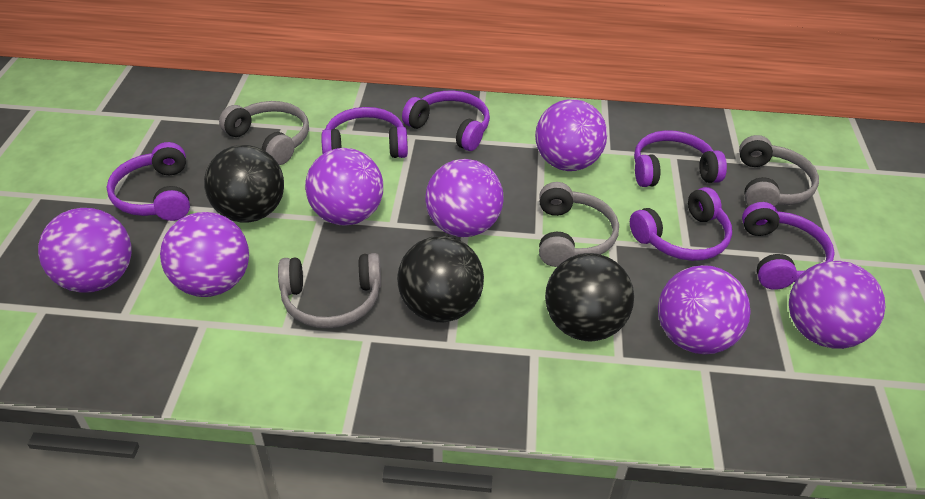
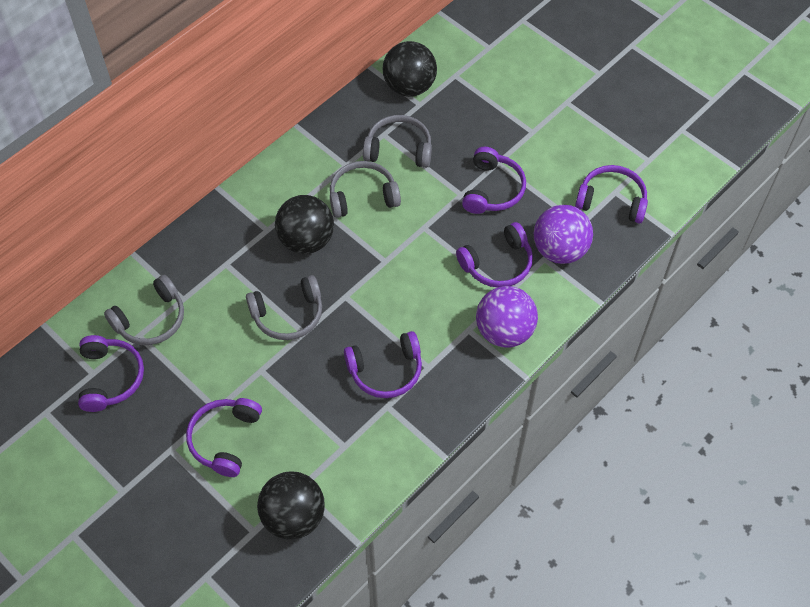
purple ball: [38,208,131,293] [160,212,249,297] [305,148,383,225] [425,159,504,237] [535,99,607,171] [658,265,751,354] [789,261,885,349] = 7 -> [476,286,538,348] [534,205,593,264] = 2

